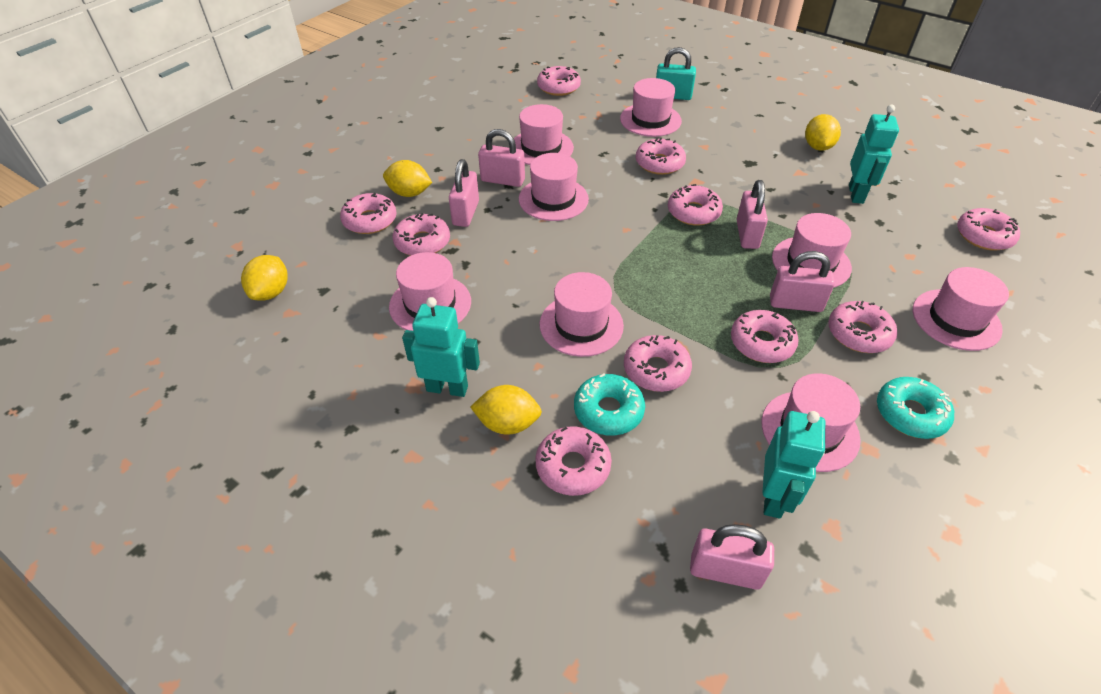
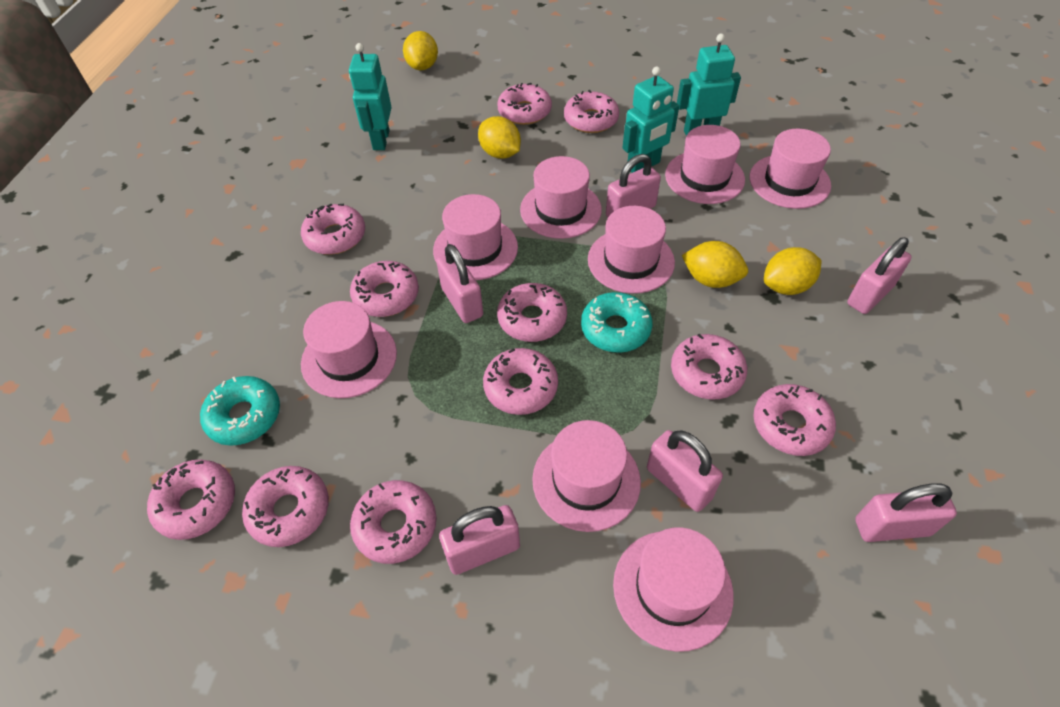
pink donut: [340,193,397,234] [393,213,450,256] [535,426,612,496] [537,66,581,96] [624,335,692,392] [636,138,686,175] [668,184,723,226] [731,310,799,363] [828,301,897,353] [957,208,1020,251] = 10 -> [147,459,235,540] [242,466,329,547] [301,204,365,255] [350,261,419,317] [350,480,437,564] [483,348,558,415] [497,83,552,125] [497,283,567,342] [564,90,619,133] [671,334,747,400] [753,384,836,456] = 11
pink padlock: [449,159,479,227] [478,129,525,187] [690,524,774,590] [737,180,768,249] [770,251,835,312] = 5 -> [436,244,483,323] [439,505,520,575] [606,154,661,217] [647,430,723,512] [847,237,912,314] [855,483,957,542] = 6
turquoise padlock: [656,47,696,100] = 1 -> none = 0

